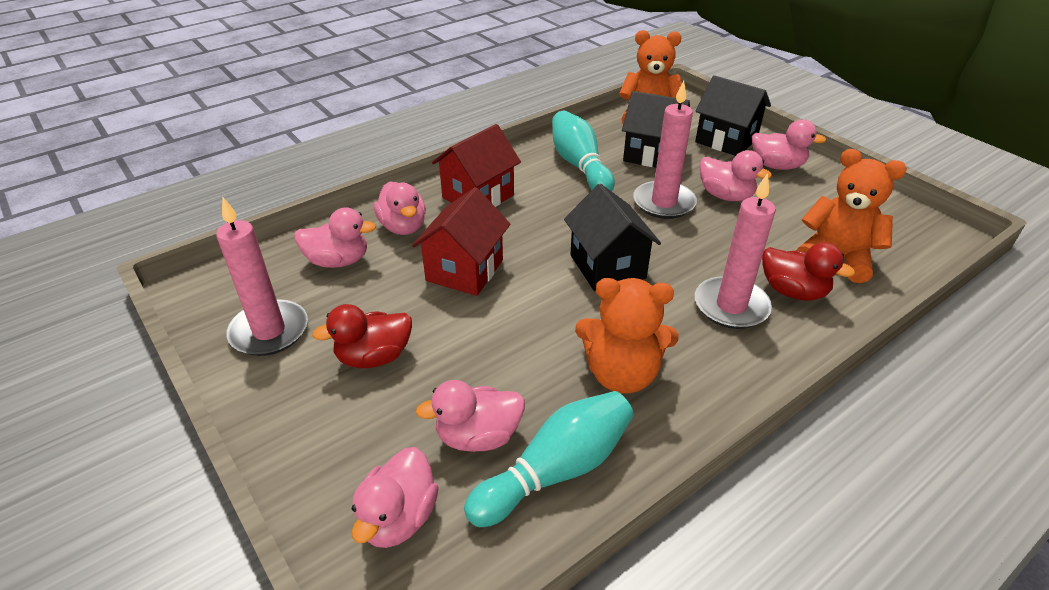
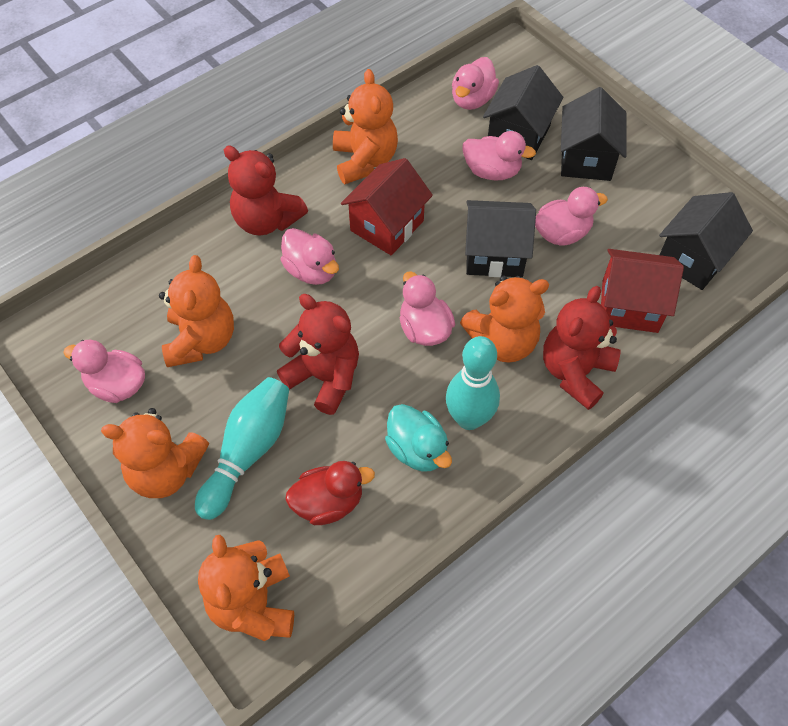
black house: [564,184,661,291] [622,91,690,167] [695,75,771,156] = 3 -> [465,200,536,277] [483,65,563,160] [561,87,627,181] [659,192,753,290] = 4
orange teddy bear: [575,278,679,394] [619,30,682,124] [797,149,907,283] = 3 -> [101,408,209,498] [159,255,234,367] [198,535,294,641] [333,69,398,184] [460,275,549,363] = 5
pink candle: [216,197,308,356] [633,81,697,219] [695,173,776,329] = 3 -> none = 0
red duck: [312,304,412,368] [762,242,855,301] = 2 -> [285,461,375,525] = 1
red teddy bear: none = 0 -> [223,145,308,235] [277,294,359,415] [543,286,621,410] = 3
turquoise duck: none = 0 -> [385,404,452,472] = 1

